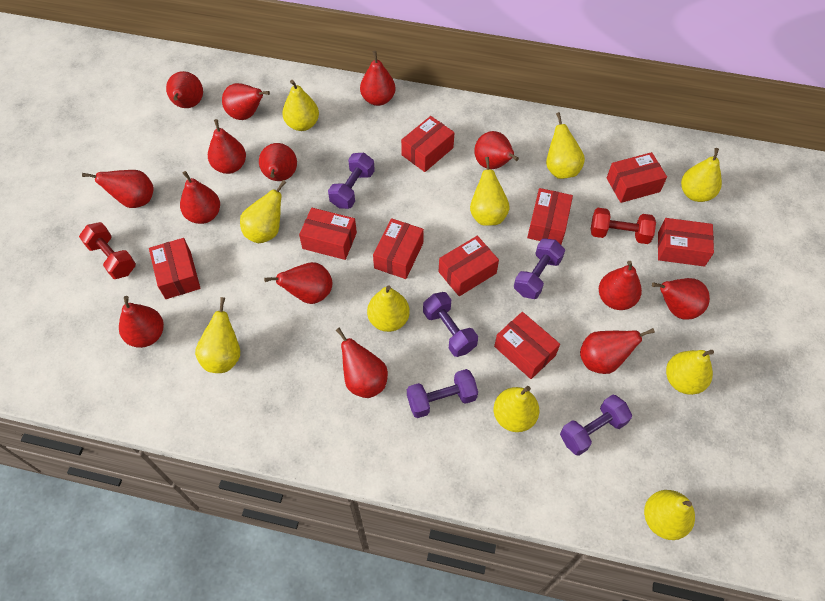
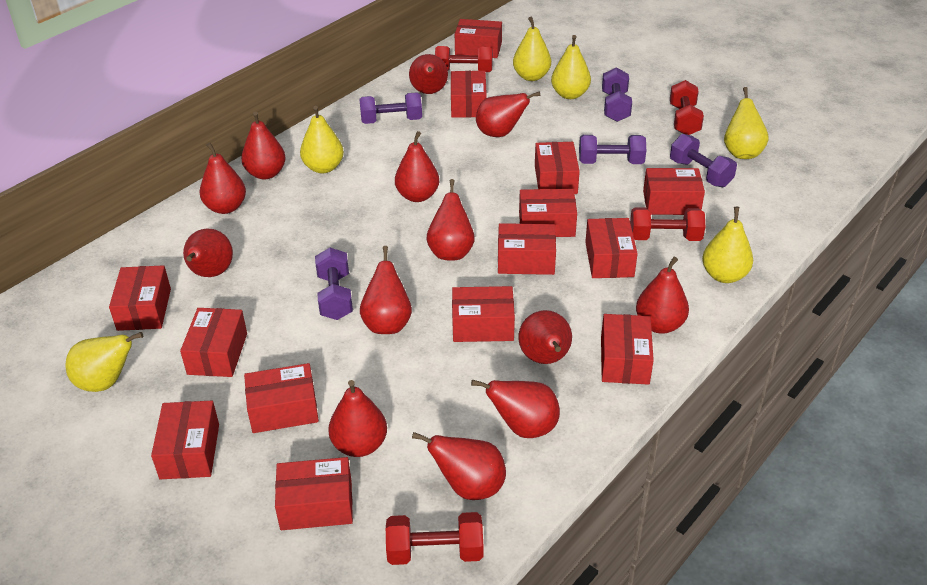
red box: [149,238,200,299] [299,208,357,260] [373,218,424,279] [401,116,454,172] [438,236,499,296] [494,312,560,379] [527,188,573,244] [607,152,667,203] [658,218,714,267] = 9 -> [109,265,171,331] [151,401,219,479] [180,308,247,377] [244,363,319,433] [275,457,353,530] [451,71,487,118] [452,286,515,342] [455,19,502,58] [498,223,556,275] [519,189,577,237] [535,142,580,194] [585,218,638,278] [601,314,654,385] [643,168,705,215] = 14
red dumbbell: [79,222,136,279] [591,208,656,244] = 2 -> [386,512,483,565] [435,46,493,72] [630,207,705,241] [670,80,704,135] = 4
red pear: [82,170,154,208] [119,296,164,348] [166,71,203,108] [180,171,220,224] [208,119,246,174] [222,83,270,120] [259,143,297,181] [264,262,332,304] [336,327,388,398] [360,51,395,106] [474,131,519,169] [580,328,655,374] [599,261,642,310] [652,278,710,320] = 14 -> [183,229,233,277] [200,143,246,214] [241,112,286,180] [328,380,387,457] [360,246,412,334] [395,131,439,202] [409,54,448,94] [412,432,506,500] [426,179,475,261] [471,380,560,438] [476,91,540,137] [518,310,572,364] [636,257,689,334] = 13
yellow pear: [195,297,240,373] [240,180,286,243] [282,80,319,131] [367,285,410,332] [470,157,510,226] [493,386,539,432] [546,112,585,179] [644,490,695,540] [666,350,714,395] [681,148,722,202] = 10 -> [65,332,143,392] [300,106,344,173] [513,17,551,81] [551,35,591,99] [702,207,753,283] [724,87,769,159] = 6

